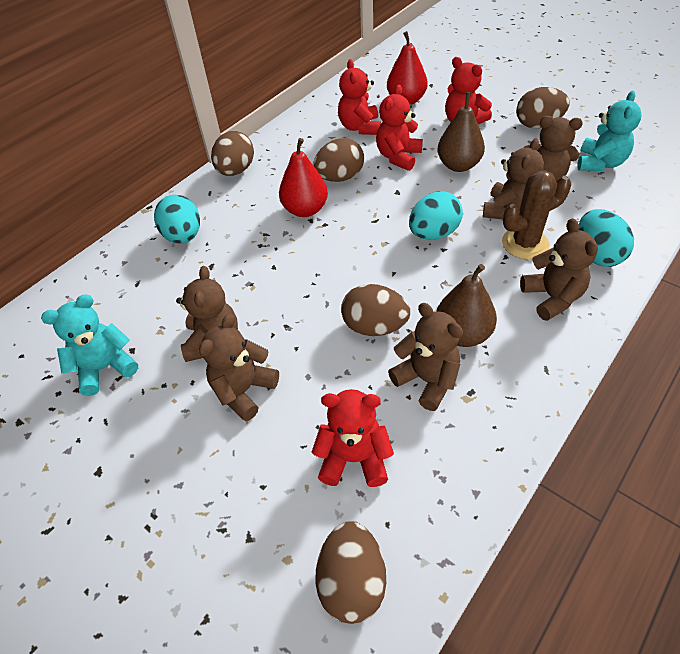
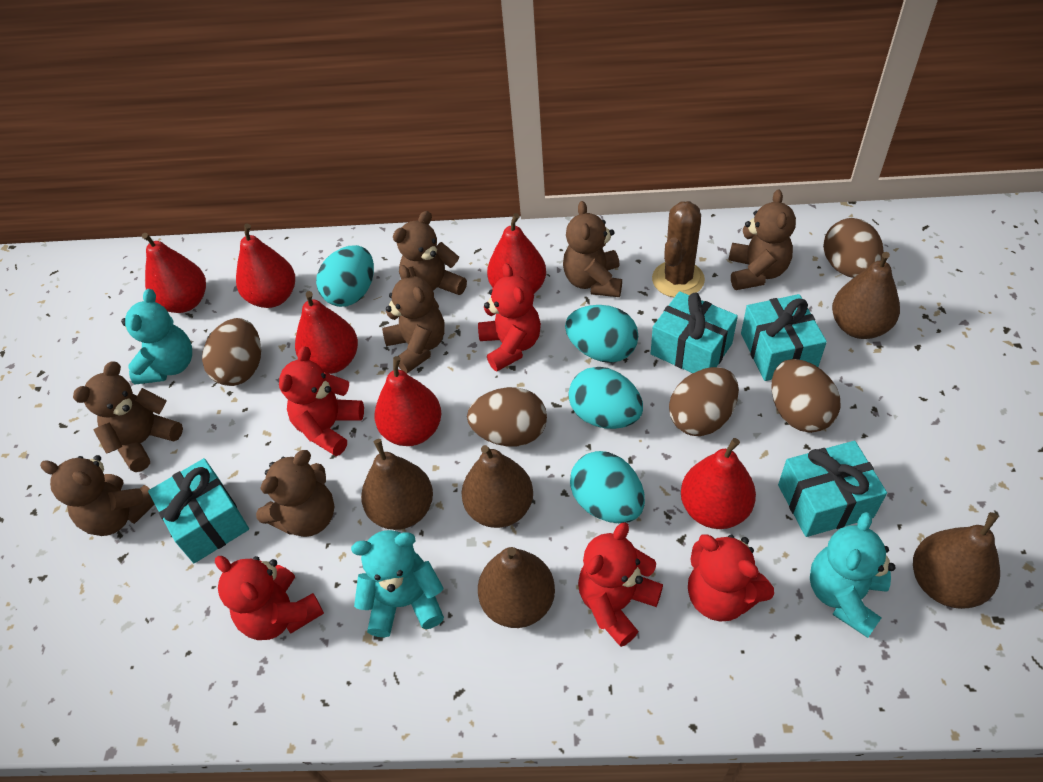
brown pear: [437,264,497,347] [438,92,485,172] = 2 -> [361,439,433,530] [461,445,533,528] [478,547,555,628] [832,252,900,339] [913,512,1000,609] = 5
brown teddy bear: [176,266,238,362] [199,314,279,421] [388,303,463,411] [483,138,544,219] [520,218,598,321] [523,116,583,181] = 6 -> [40,455,155,536] [73,361,183,472] [256,450,335,537] [382,265,445,373] [393,211,467,309] [563,201,622,297] [729,189,796,290] = 7
red pear: [279,138,328,217] [387,31,427,105] = 2 -> [142,233,206,313] [236,224,295,308] [295,291,358,374] [374,356,441,446] [487,213,546,294] [681,438,756,529] = 6
red teddy bear: [311,389,394,487] [338,59,381,135] [376,85,423,171] [445,57,492,124] = 4 -> [215,556,324,640] [279,346,364,456] [478,263,541,372] [578,522,663,647] [688,535,774,621] = 5
turquoise egg: [154,195,200,244] [409,191,463,240] [579,209,634,267] = 3 -> [316,245,374,307] [565,305,638,363] [568,367,643,429] [570,451,645,523] = 4
turquoise gift: none = 0 -> [148,458,249,563] [651,291,738,373] [741,294,827,381] [778,441,887,537] = 4
turquoise teddy bear: [41,294,138,396] [577,91,642,171] = 2 -> [121,289,192,384] [351,530,444,637] [810,512,895,638] = 3

